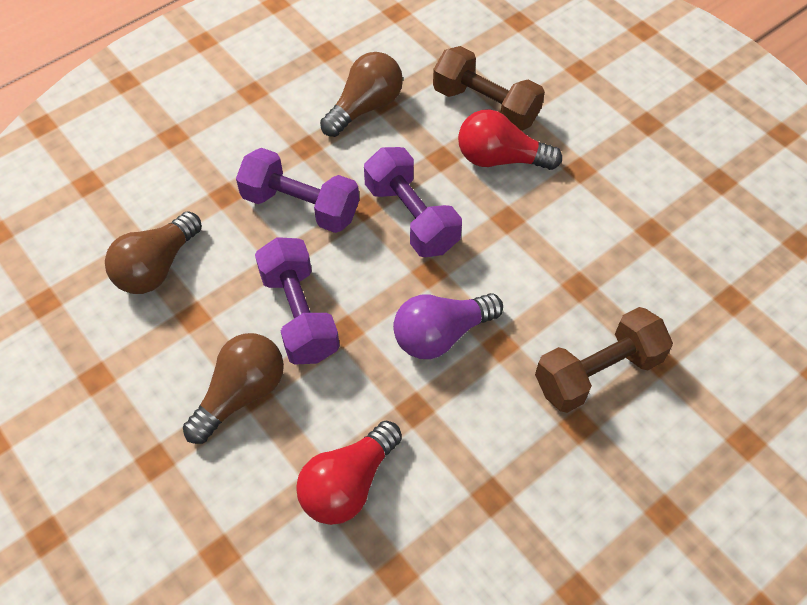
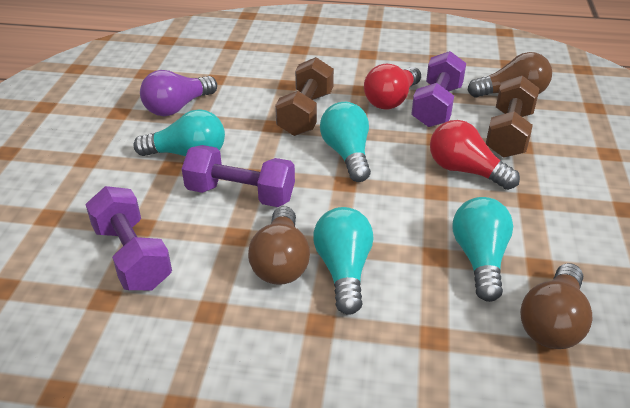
turquoise light bulb: none = 0 -> [133,109,225,156] [313,207,373,315] [320,102,371,182] [453,197,513,302] = 4

